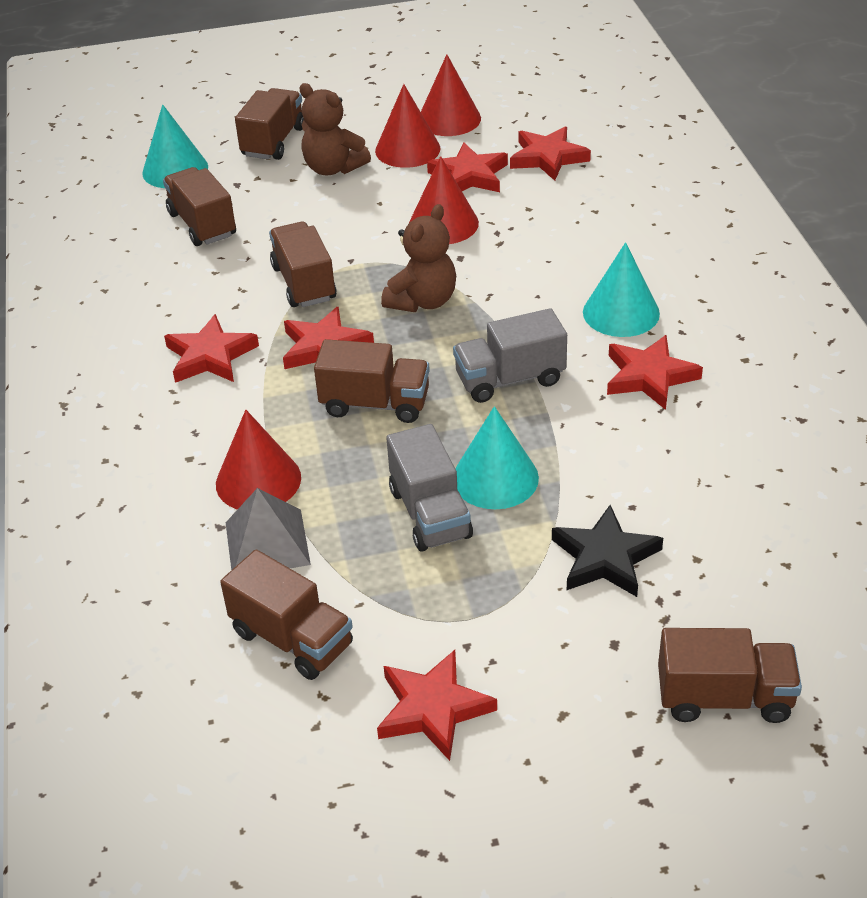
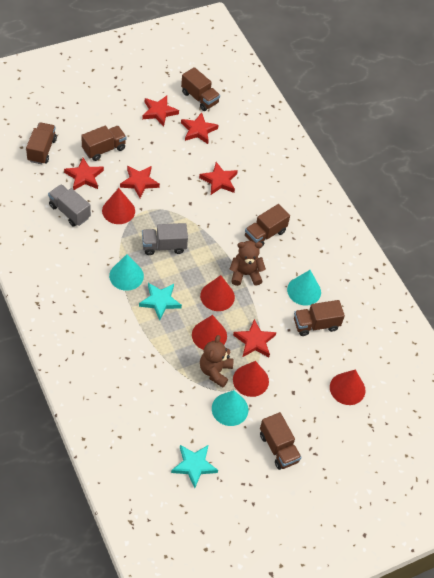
black star: [552,505,663,597] = 1 -> none = 0
grey pyramid: [226,488,311,570] = 1 -> none = 0
red cone: [216,410,301,509] [375,84,440,168] [409,156,479,244] [421,54,481,136] = 4 -> [102,188,135,224] [192,315,227,350] [200,275,235,311] [233,361,269,397] [330,369,366,405] = 5
turquoise star: none = 0 -> [139,283,182,320] [171,445,218,488] = 2

